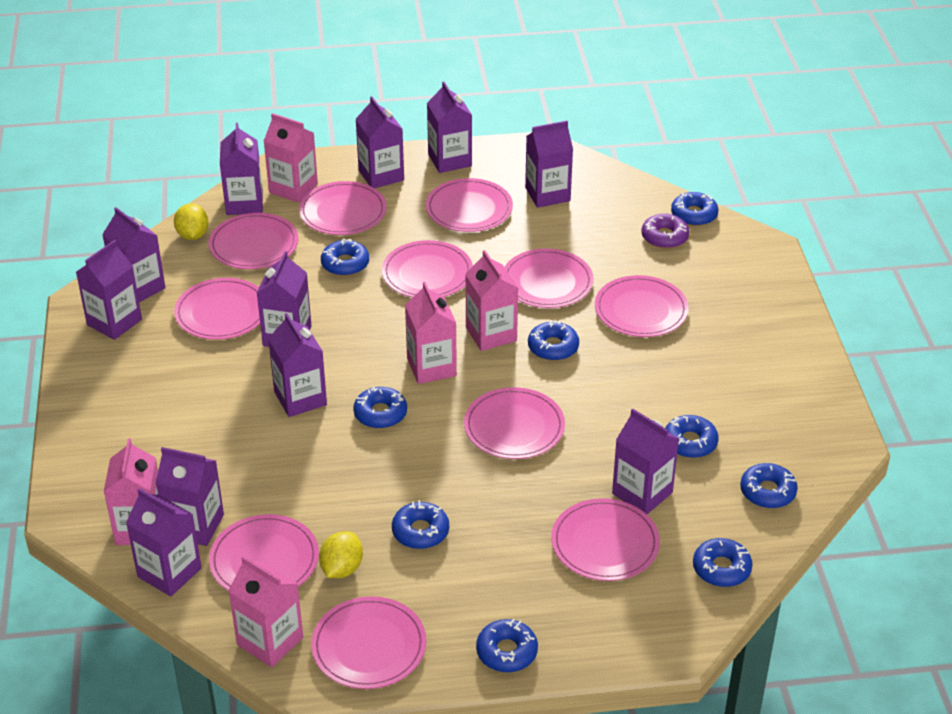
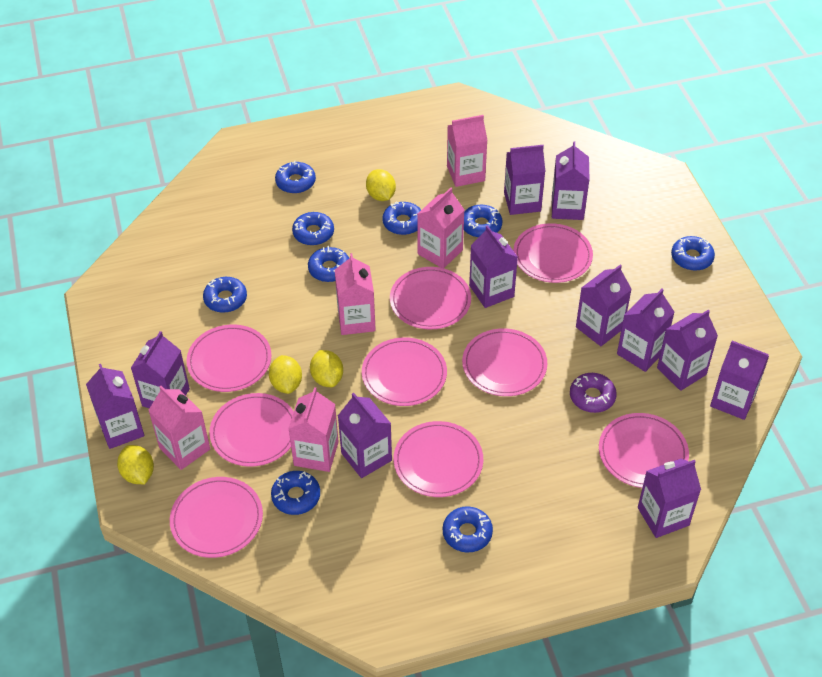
pink plate: [174,278,260,340] [209,213,298,269] [209,514,319,591] [299,181,387,235] [311,596,426,689] [382,240,473,298] [426,178,513,232] [464,387,565,459] [504,249,593,308] [551,498,660,581] [595,275,689,337] = 11 -> [170,477,263,558] [187,325,272,392] [209,393,294,467] [362,337,447,406] [390,267,471,329] [394,421,483,497] [462,328,547,396] [513,223,593,283] [599,413,689,488] = 9
yellow lemon: [174,204,209,240] [319,531,363,578] = 2 -> [117,445,154,484] [269,355,302,394] [310,350,343,387] [366,169,396,201] = 4

